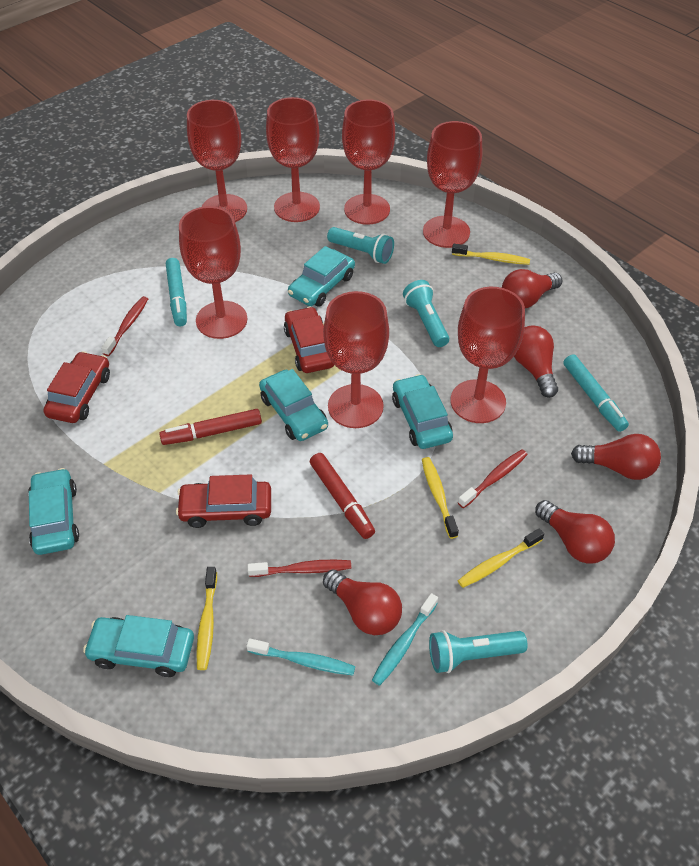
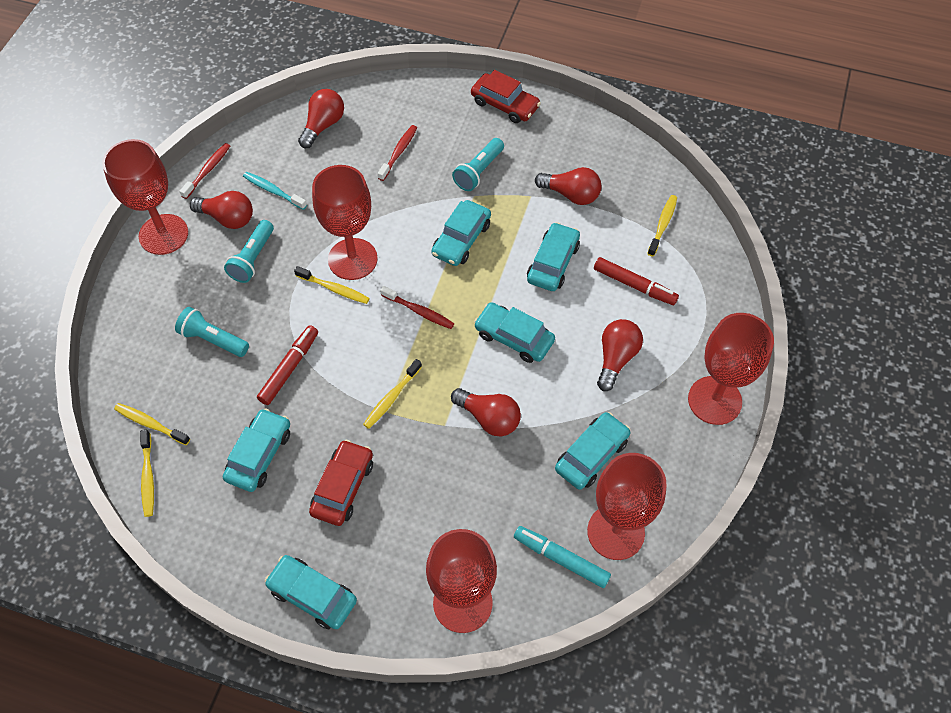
red car: [43,351,110,423] [176,474,271,528] [284,307,334,373] = 3 -> [309,440,373,526] [471,70,541,123] = 2
red goblet: [179,206,247,339] [187,100,247,222] [266,97,320,222] [323,291,389,428] [342,99,395,225] [423,121,482,248] [450,287,525,423] = 7 -> [102,139,188,255] [312,165,378,280] [426,529,497,633] [587,453,667,560] [688,313,774,425] = 5
turquoise car: [28,468,79,555] [83,615,194,677] [259,369,328,441] [288,246,355,307] [392,374,453,449] = 5 -> [223,408,290,492] [265,555,357,629] [431,200,491,266] [474,302,555,363] [527,222,580,291] [555,412,630,490] = 6
turquoise marker: [166,258,187,326] [563,354,629,432] = 2 -> [514,526,611,588] = 1
turquoise toothbrush: [246,638,355,675] [372,593,438,686] = 2 -> [243,172,307,210] = 1
yellow toothbrush: [197,567,217,670] [422,457,459,539] [452,244,530,265] [458,528,544,588] = 4 -> [114,403,190,445] [140,430,154,517] [294,266,370,304] [363,359,422,429] [647,195,677,257] = 5

